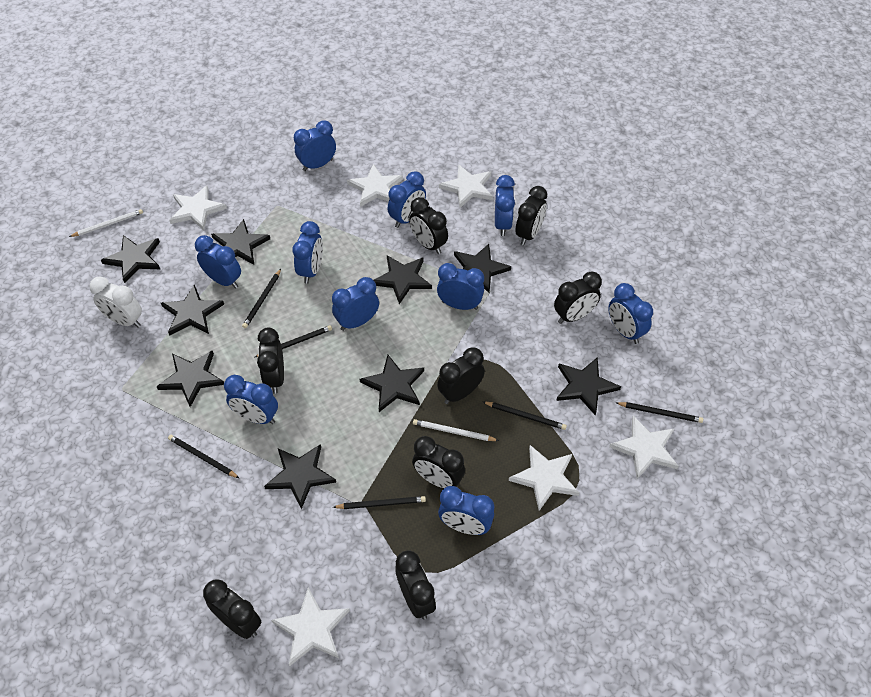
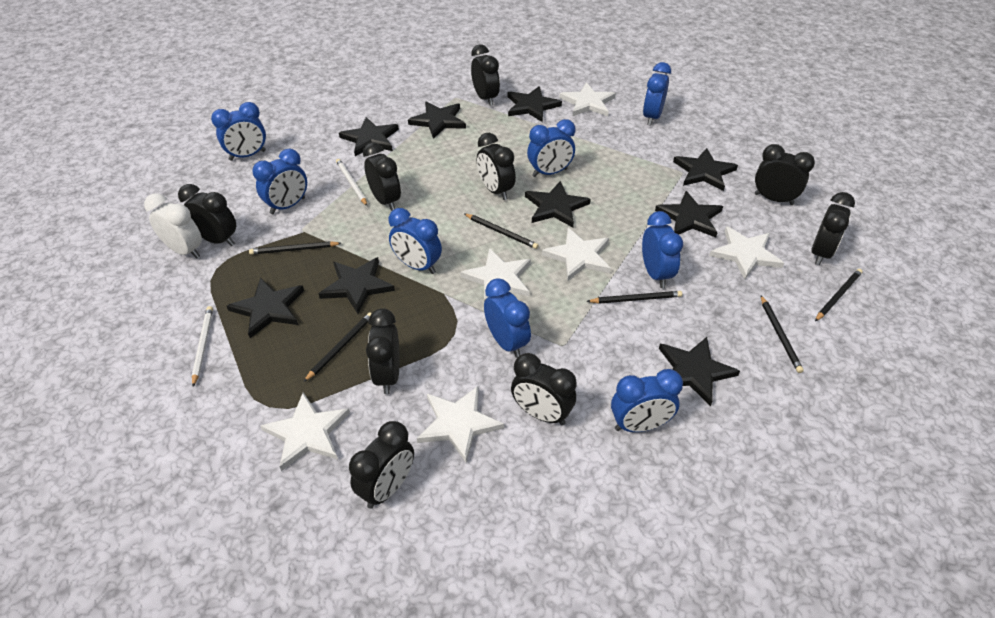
black clock: [203,579,261,639] [257,328,284,394] [395,550,436,620] [409,197,448,254] [412,436,465,488] [437,347,485,404] [516,186,547,245] [554,271,602,324] = 8 -> [178,184,236,246] [349,421,414,509] [363,142,401,211] [366,308,400,394] [471,45,500,106] [477,133,516,200] [511,353,576,425] [755,144,815,205] [811,192,855,265] = 9
blue clock: [195,235,241,289] [224,375,278,424] [292,221,323,284] [294,121,336,171] [332,277,379,331] [388,171,426,228] [437,263,484,310] [438,486,494,535] [495,175,515,236] [608,283,653,344] = 10 -> [211,102,266,161] [252,149,307,214] [388,208,442,274] [484,278,531,358] [527,119,575,177] [611,369,683,432] [642,211,683,288] [643,62,671,126] = 8

